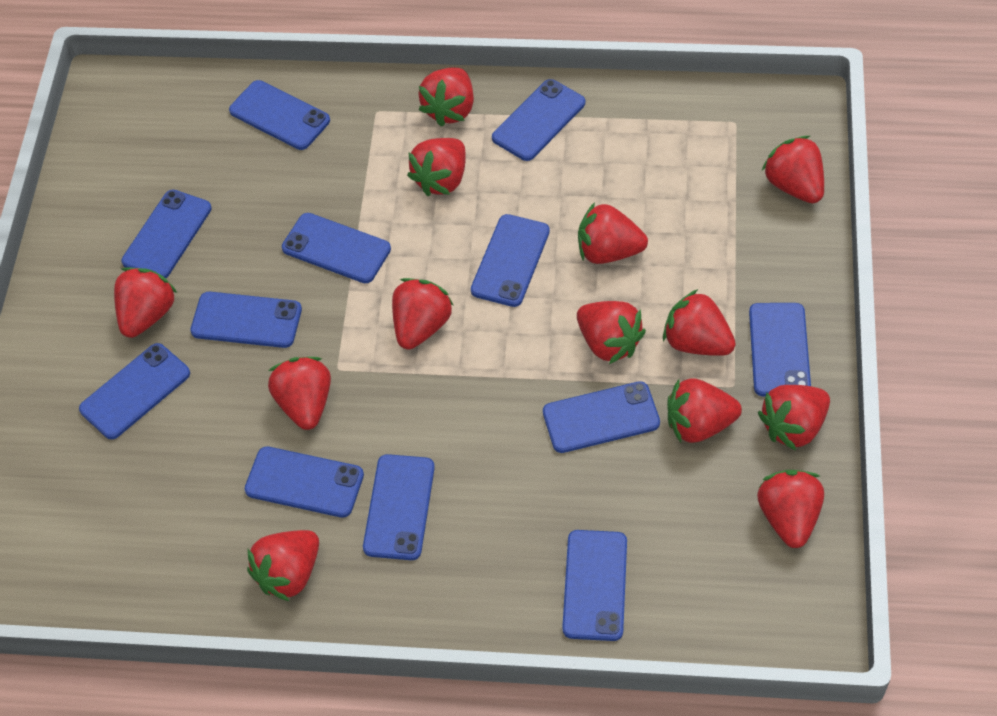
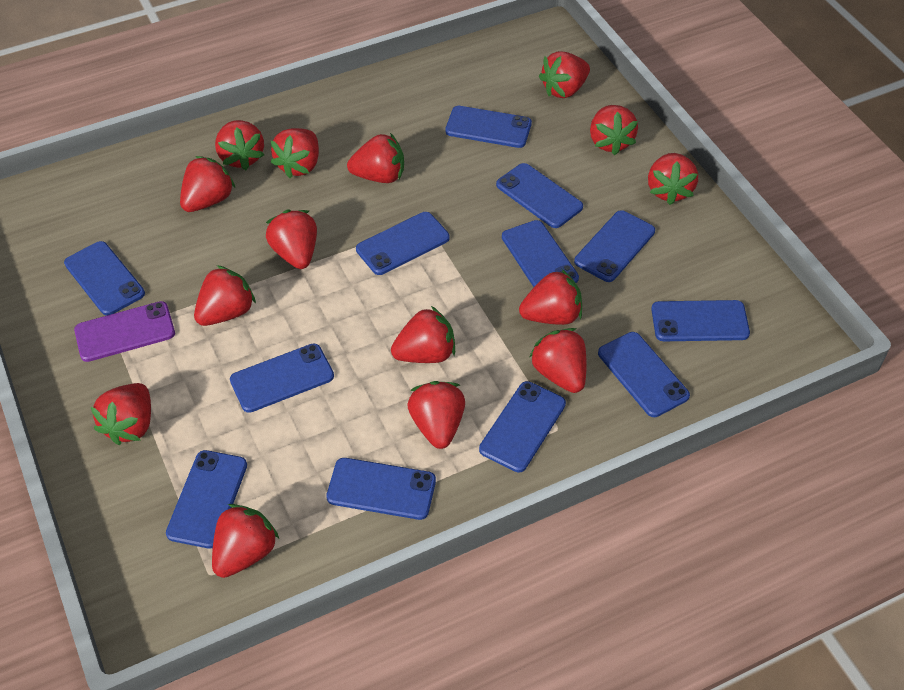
purple phone: none = 0 -> [74,301,175,362] = 1
red strawberry: [114,267,177,338] [247,530,319,601] [268,357,331,430] [392,278,453,349] [407,138,466,196] [419,68,474,127] [577,301,646,364] [578,202,648,264] [663,289,736,356] [667,378,742,443] [757,470,824,548] [758,385,830,451] [762,136,824,203] = 13 -> [91,383,151,445] [180,156,235,212] [194,265,256,326] [212,504,279,578] [215,120,264,170] [266,210,317,269] [271,128,319,178] [347,133,404,183] [391,306,455,363] [407,381,465,449] [519,269,582,325] [529,328,587,393] [539,51,590,98] [590,105,638,155] [648,153,698,205] = 15

